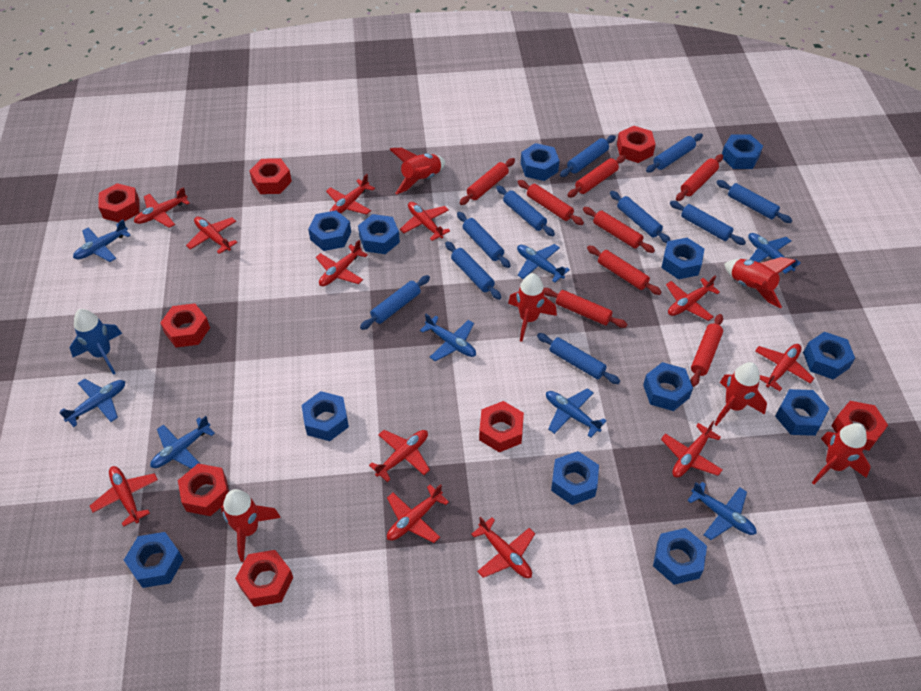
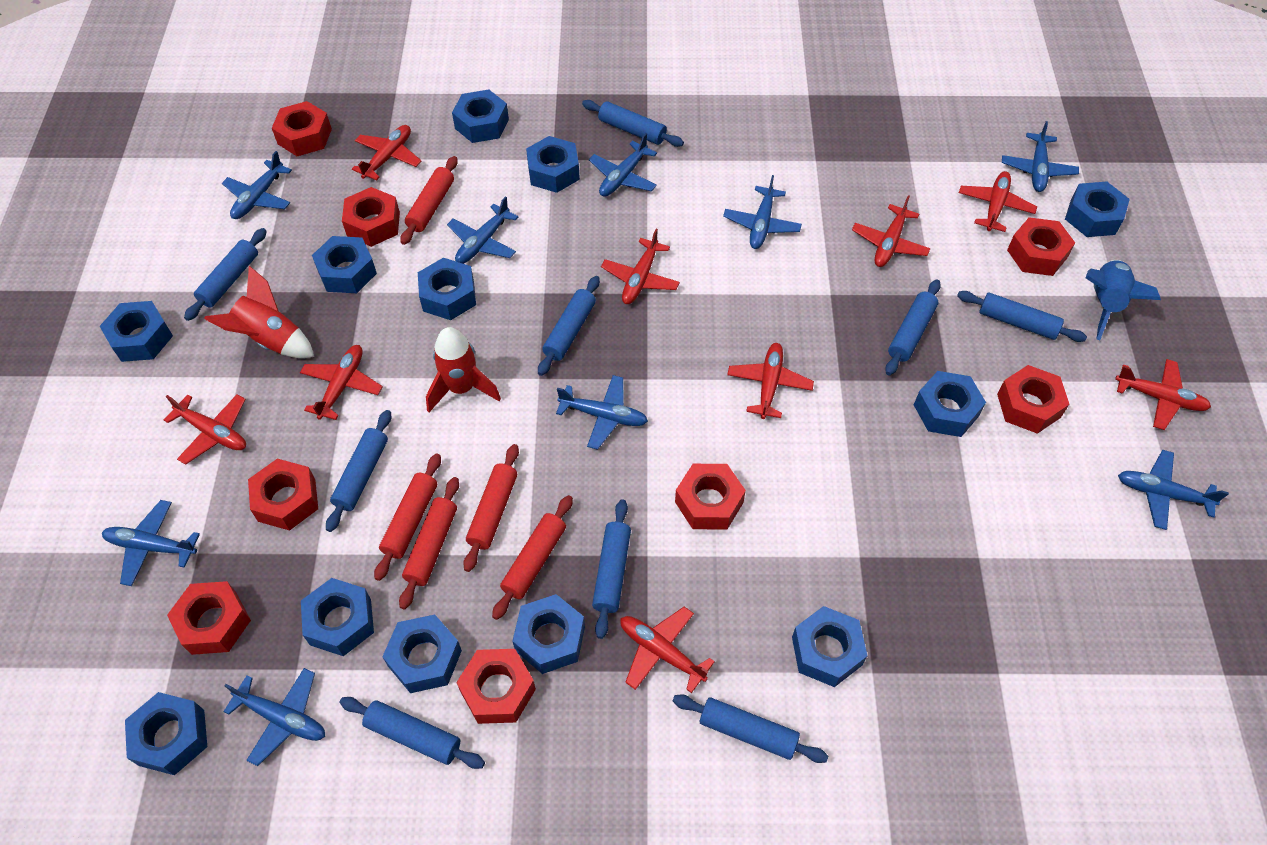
blue plane: [59,379,125,427] [73,219,131,262] [150,416,215,469] [420,314,476,361] [517,244,570,283] [546,388,606,438] [687,482,757,540] [748,233,801,274] = 8 -> [102,500,200,586] [222,151,292,219] [223,668,325,766] [447,196,518,264] [556,375,648,450] [589,133,657,197] [723,175,802,249] [1002,121,1079,192] [1118,450,1229,530] = 9
blue rolling pin: [360,275,430,330] [445,241,501,300] [457,212,511,268] [496,185,555,236] [537,333,620,384] [560,135,616,177] [610,191,671,243] [646,133,703,173] [670,201,746,245] [716,180,792,223] = 10 -> [184,228,267,321] [326,410,391,532] [340,697,485,769] [538,276,600,376] [582,100,684,147] [592,499,631,639] [673,694,828,763] [885,280,941,375] [957,291,1087,342] = 9
red plane: [90,466,158,527] [134,187,190,228] [186,217,238,254] [316,240,368,286] [326,174,375,215] [369,430,430,482] [387,484,449,543] [400,202,450,241] [471,517,535,578] [661,421,723,478] [666,275,720,321] [755,344,814,391] = 12 -> [164,394,246,465] [300,345,383,420] [352,125,421,181] [601,229,680,304] [620,607,715,693] [727,343,814,419] [852,195,931,267] [959,171,1037,232] [1115,359,1211,430] = 9
red rocket: [221,489,281,562] [390,148,445,194] [508,273,557,342] [715,362,767,426] [724,257,796,309] [812,423,871,484] = 6 -> [204,266,314,358] [426,327,501,412] = 2
red rolling pin: [460,158,515,205] [517,180,584,225] [544,288,627,328] [567,155,626,198] [583,207,655,253] [587,246,662,295] [676,154,723,201] [690,314,723,387] = 8 -> [374,454,441,581] [399,477,459,610] [400,156,458,245] [463,444,519,572] [492,495,573,620] = 5

